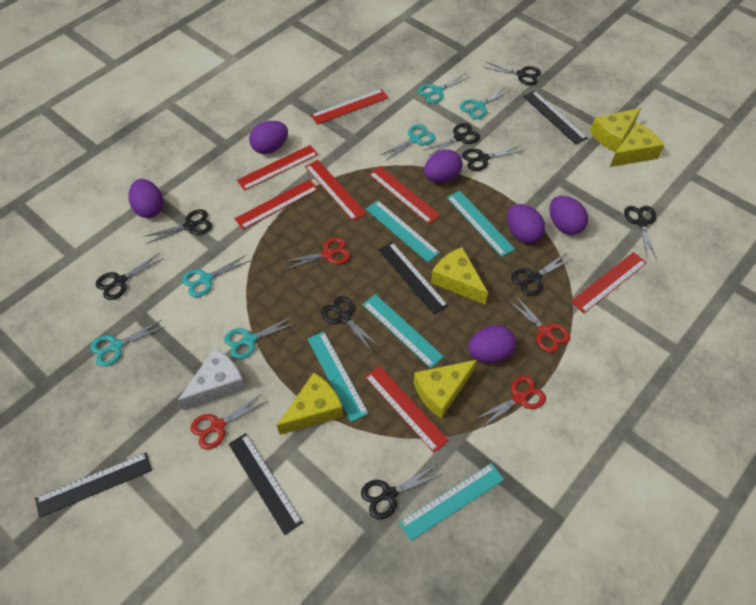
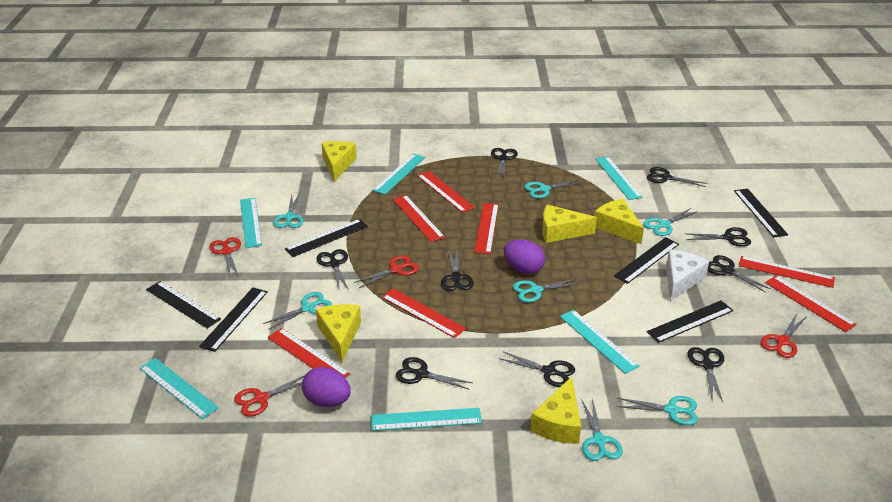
black ruler: [35,452,152,518] [229,433,303,535] [379,242,448,315] [523,91,588,144] = 4 -> [146,281,221,329] [199,287,268,352] [285,219,368,257] [614,237,679,284] [647,301,733,343] [734,189,788,237] = 6
purple egg: [129,179,163,218] [249,121,288,154] [424,149,462,183] [468,325,516,363] [507,204,545,243] [549,196,588,235] = 6 -> [302,367,351,407] [504,239,545,274] = 2
turquoise ruler: [307,332,369,422] [362,294,444,368] [366,200,440,262] [399,463,504,541] [447,190,515,257] = 5 -> [139,358,219,419] [240,198,262,248] [371,408,482,431] [373,154,425,195] [560,310,640,374] [595,157,643,200] = 6
turquoise scissors: [90,320,164,367] [182,255,251,297] [224,316,297,359] [381,124,435,161] [418,73,471,104] [460,86,511,119] = 6 -> [263,292,332,330] [273,193,303,228] [513,278,581,303] [524,179,581,198] [581,398,623,461] [617,396,698,425] [643,208,698,236] = 7

